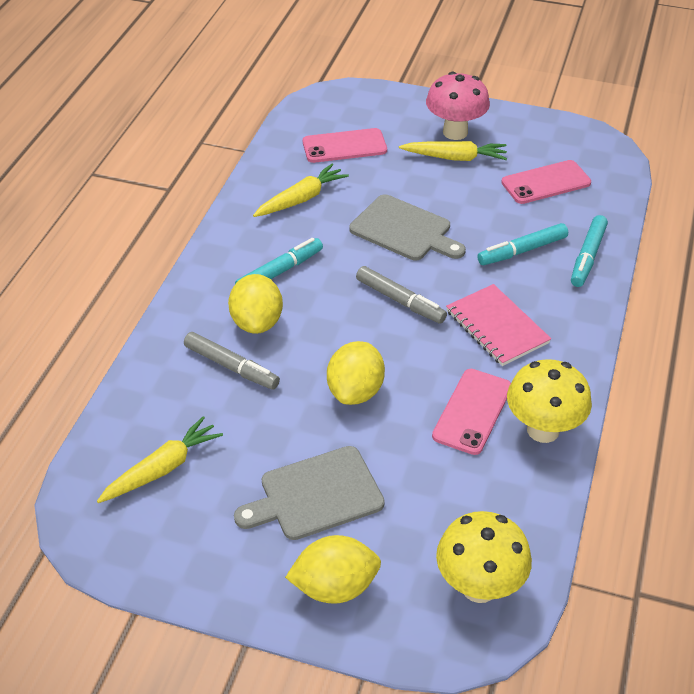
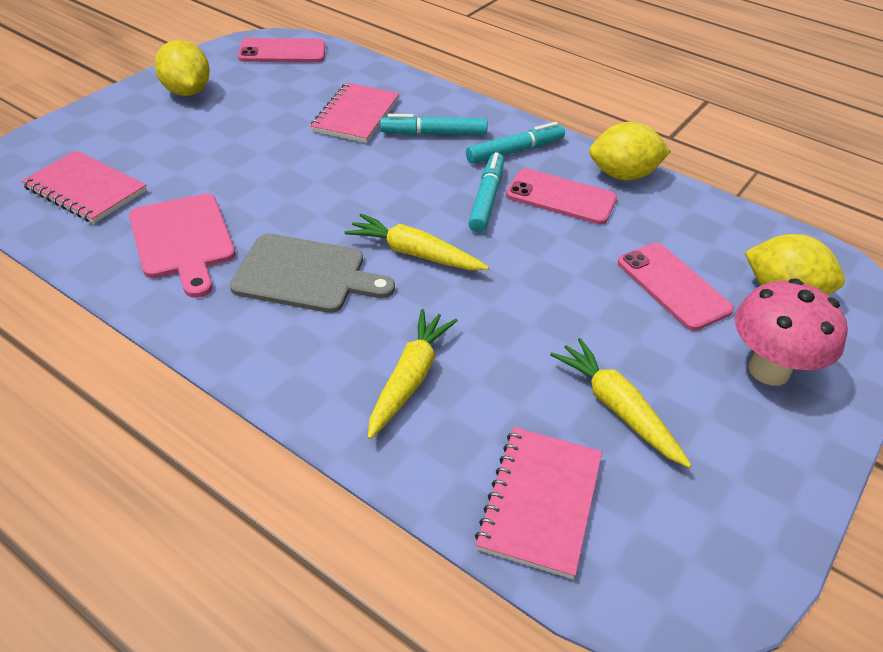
grey cutting board: [234,446,385,540] [349,194,466,260] = 2 -> [230,233,395,313] = 1
grey marker: [184,332,280,390] [356,266,447,324] = 2 -> none = 0
pink cutting board: none = 0 -> [129,194,235,298] = 1
pink notebook: [446,284,551,366] = 1 -> [21,150,147,223] [310,83,399,143] [475,427,602,579] = 3
yellow mushroom: [436,511,532,603] [507,359,592,443] = 2 -> none = 0

